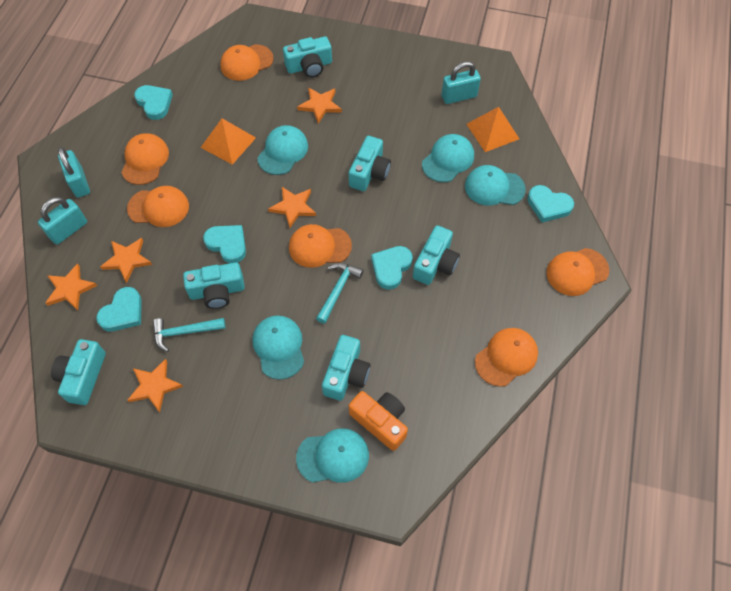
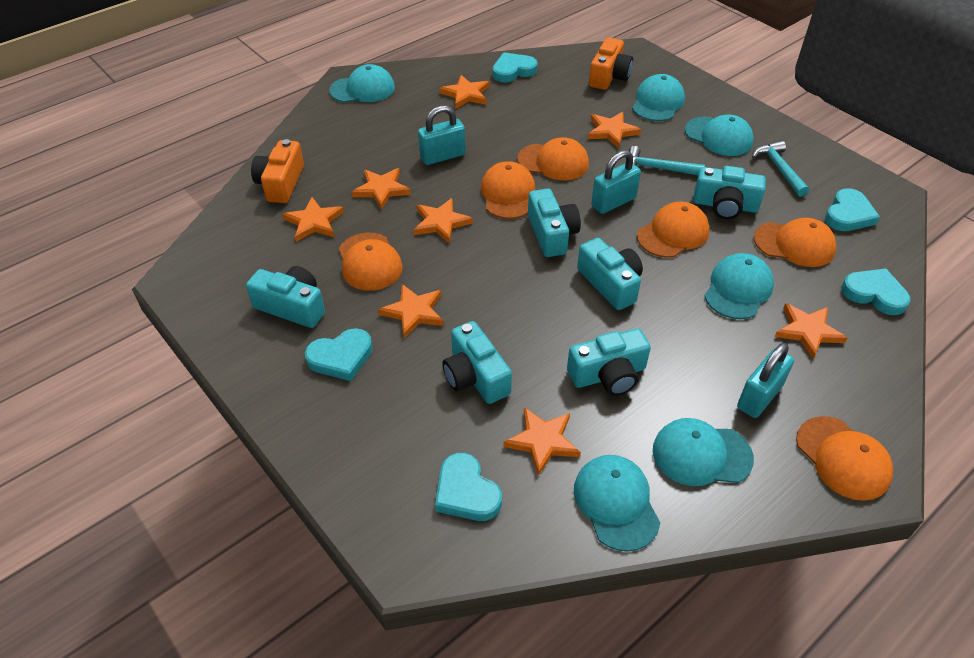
orange camera: [349,391,408,451] = 1 -> [251,139,304,203] [589,37,633,90] = 2
orange pyramid: [200,118,256,165] [466,107,519,152] = 2 -> none = 0
orange star: [45,263,97,310] [100,238,152,283] [127,359,183,412] [268,187,316,228] [297,87,342,123] = 5 -> [282,197,344,242] [352,168,411,210] [378,284,444,338] [414,198,473,243] [439,75,489,109] [503,407,581,476] [588,112,641,148] [775,303,848,359] = 8
turquoise cap: [253,315,304,380] [257,125,308,175] [296,428,369,483] [422,134,474,182] [465,165,526,205] = 5 -> [329,64,395,103] [574,455,660,552] [632,74,685,121] [653,418,754,486] [685,115,754,156] [704,253,774,319] = 6

